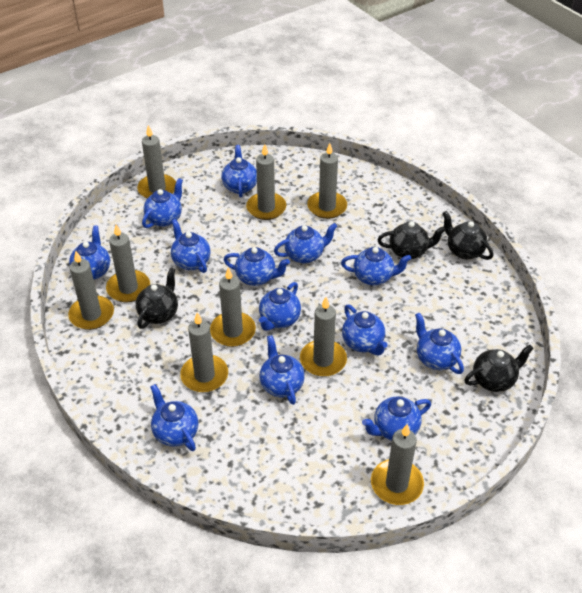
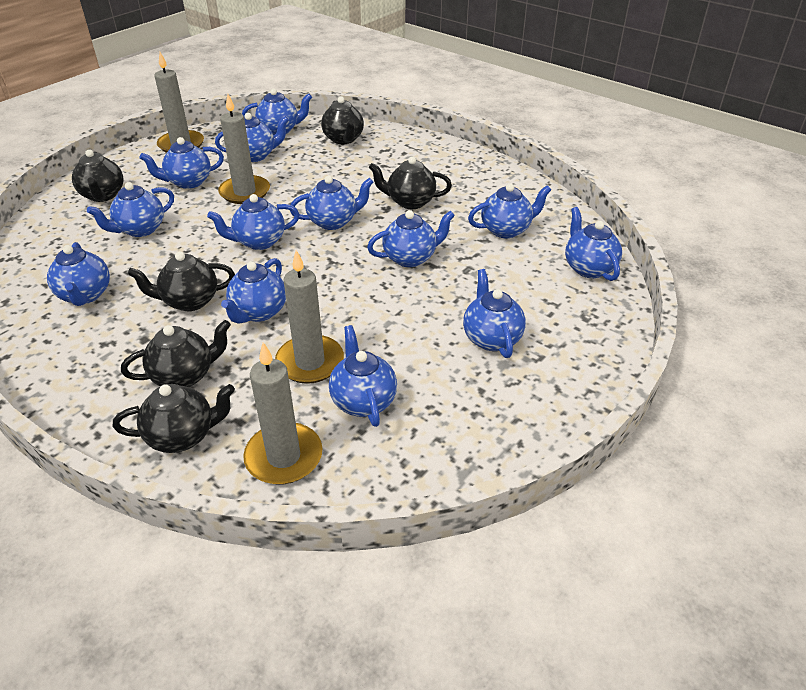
black teapot: [136,268,178,329] [377,221,446,259] [442,211,494,260] [465,345,534,392] = 4 -> [72,149,124,202] [113,384,235,453] [121,320,231,387] [128,252,235,311] [321,96,364,144] [369,156,452,209] = 6
grey candle: [68,251,114,330] [106,224,150,302] [137,125,176,199] [180,312,228,392] [210,267,256,347] [246,144,286,220] [300,297,347,377] [307,143,347,219] [371,424,424,505] = 9 -> [154,52,204,153] [218,94,270,204] [243,342,322,484] [275,250,344,384] = 4

